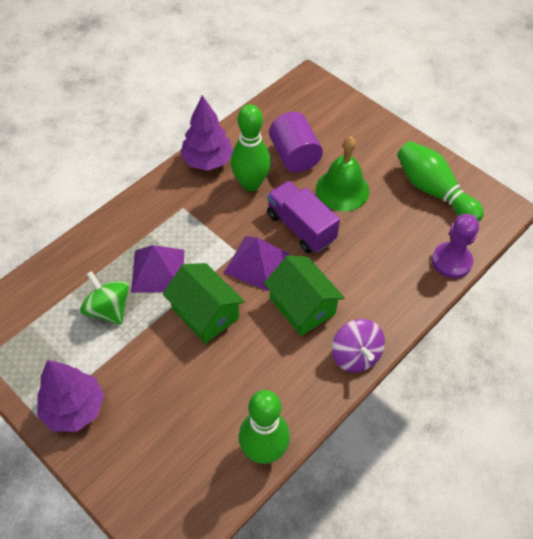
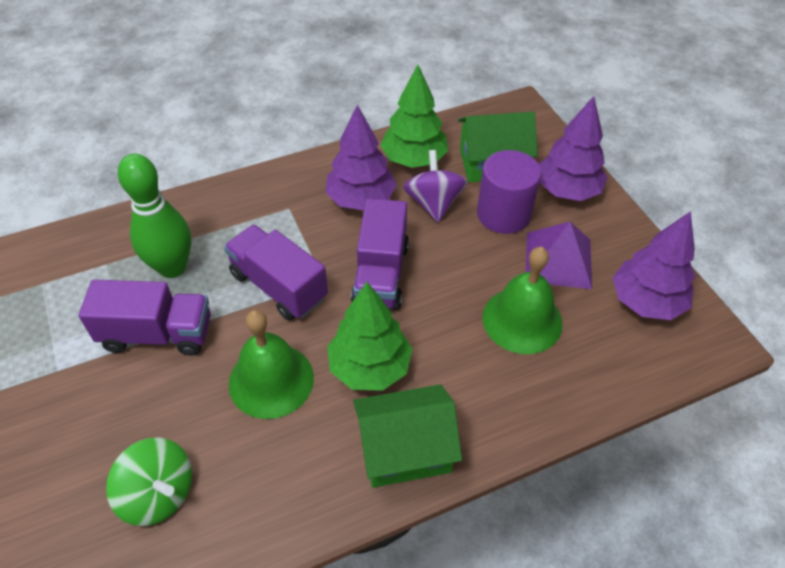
green bell: [316,136,369,211] = 1 -> [229,310,314,419] [482,247,563,354] = 2
green bowling pin: [231,104,271,191] [239,390,290,464] [397,141,484,222] = 3 -> [118,154,191,278] = 1
green tree: none = 0 -> [327,282,412,391] [380,65,448,168] = 2
purple pawn: [432,214,479,278] = 1 -> none = 0
purple pyramid: [131,245,184,293] [224,236,290,291] = 2 -> [526,222,592,289] = 1
purple tree: [37,360,104,432] [180,95,233,171] = 2 -> [325,105,397,210] [539,96,608,201] [613,211,695,320] = 3
purple truck: [267,181,340,253] = 1 -> [79,280,211,356] [224,224,328,320] [351,198,409,310] = 3

